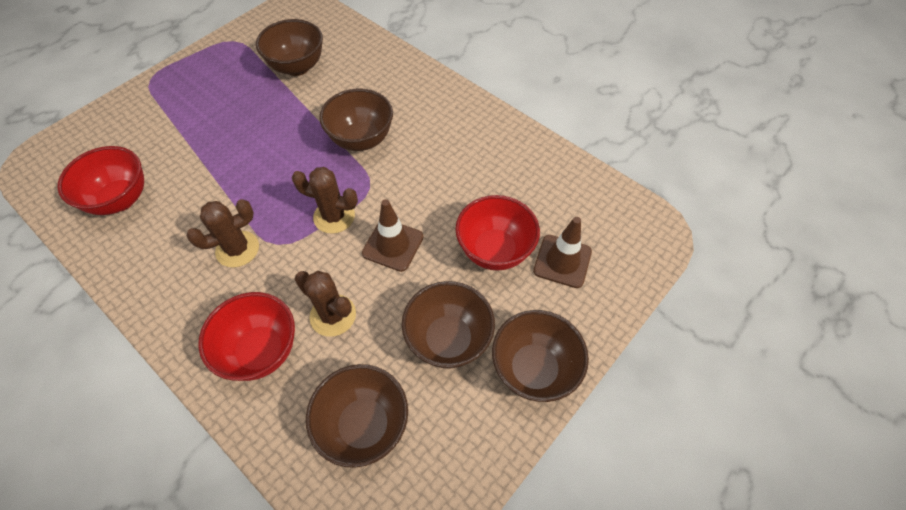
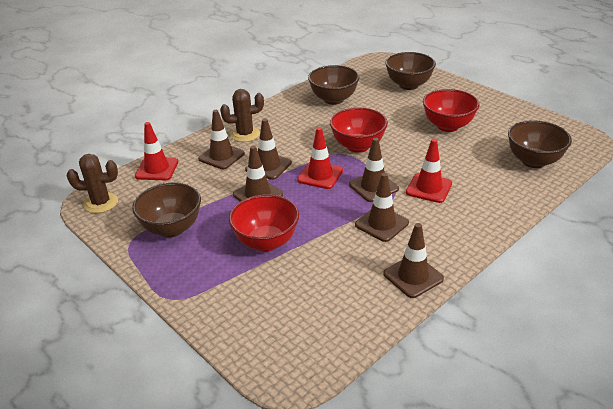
brown bowl: [256,19,323,76] [306,364,408,468] [319,89,393,151] [402,281,495,368] [492,310,589,402] = 5 -> [132,183,201,237] [308,65,360,105] [385,52,436,90] [508,120,572,168] = 4
brown cactus: [187,199,259,268] [292,167,358,234] [295,271,356,336] = 3 -> [66,154,118,213] [220,89,264,142] = 2
brown traffic cone: [362,199,423,272] [533,217,592,288] = 2 -> [198,110,245,169] [233,146,283,202] [245,119,292,180] [349,138,399,202] [355,173,409,242] [383,223,444,298] = 6
red traffic cone: none = 0 -> [135,122,178,180] [297,127,343,189] [406,139,452,203] = 3

